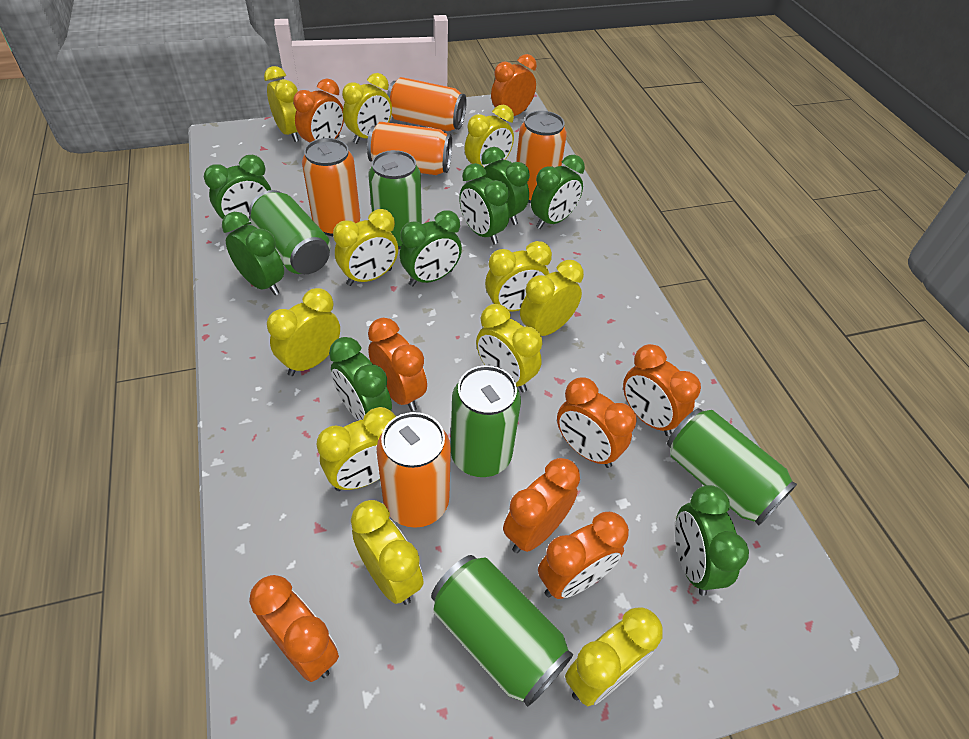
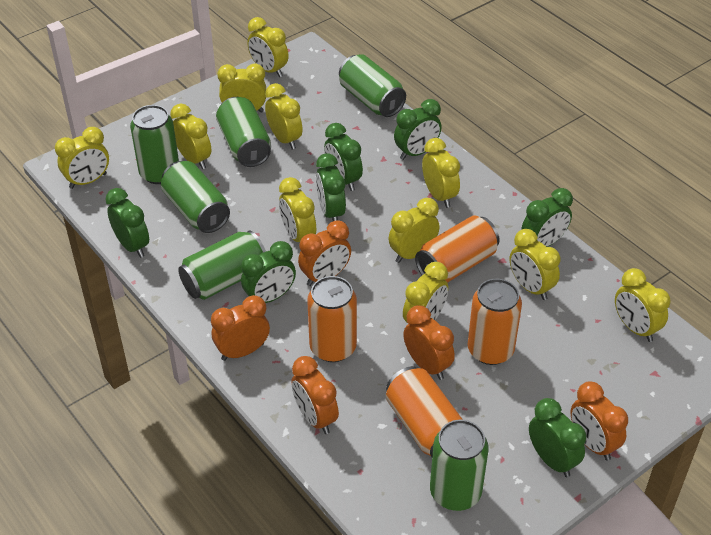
green can: [249,190,330,274] [368,150,422,249] [431,555,573,707] [451,365,521,477] [667,408,797,526] = 5 -> [130,105,179,184] [161,161,230,233] [178,231,266,300] [216,97,271,167] [339,54,406,117] [430,420,489,511] = 6
green clock: [204,155,271,225] [222,212,284,295] [329,337,392,421] [400,210,462,286] [459,163,509,244] [481,147,530,225] [531,155,585,229] [675,485,749,596] = 8 -> [105,188,149,258] [241,241,296,303] [316,153,346,221] [324,123,363,191] [394,99,441,160] [521,188,573,247] [529,398,586,477] = 7
orange can: [302,138,360,236] [367,122,452,175] [377,412,451,528] [387,77,466,131] [516,111,567,203] = 5 -> [307,276,357,362] [386,366,463,457] [415,216,500,283] [468,279,522,365] = 4
orange clock: [249,575,339,682] [293,79,344,143] [368,318,427,411] [491,54,537,118] [503,458,580,553] [538,512,629,599] [557,377,637,468] [623,344,701,436] = 8 -> [211,295,270,361] [292,356,339,434] [298,221,351,286] [403,305,455,380] [570,381,628,461] = 5

